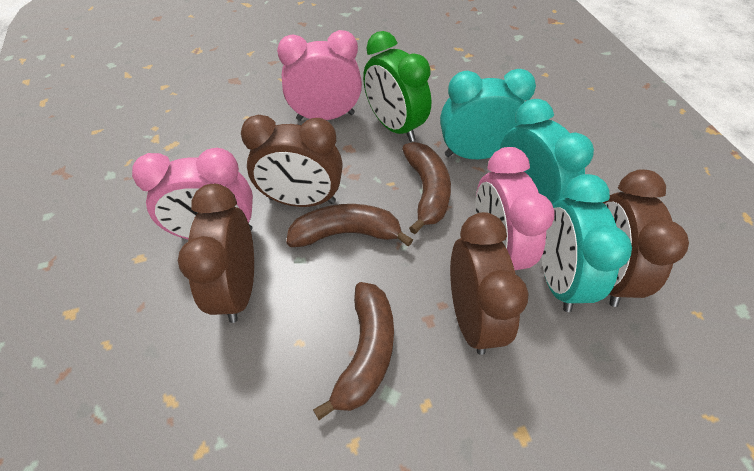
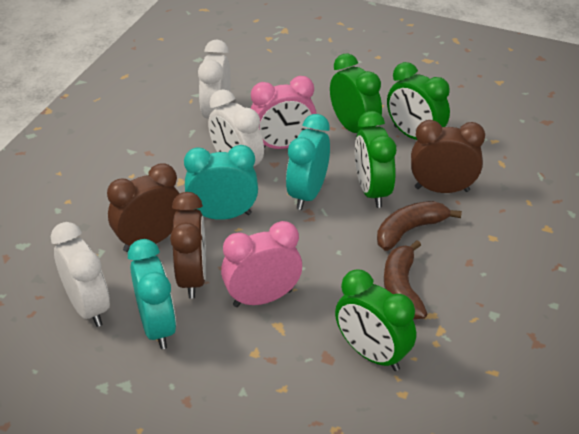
brown banana: [286,204,413,247] [313,282,394,420] [402,142,451,234] = 3 -> [377,201,462,251] [384,240,427,319] = 2
brown clock: [178,184,254,323] [241,115,343,207] [450,212,529,355] [603,169,689,307] = 4 -> [107,164,180,252] [170,192,206,299] [411,120,485,193] = 3
green clock: [363,31,431,142] = 1 -> [330,53,382,133] [335,270,416,371] [355,111,396,208] [387,62,450,140] = 4
pink clock: [132,148,253,239] [277,30,362,121] [475,147,554,270] = 3 -> [221,221,302,307] [251,76,316,149] = 2
white clock: none = 0 -> [51,222,110,327] [198,40,231,119] [208,89,264,167] = 3

